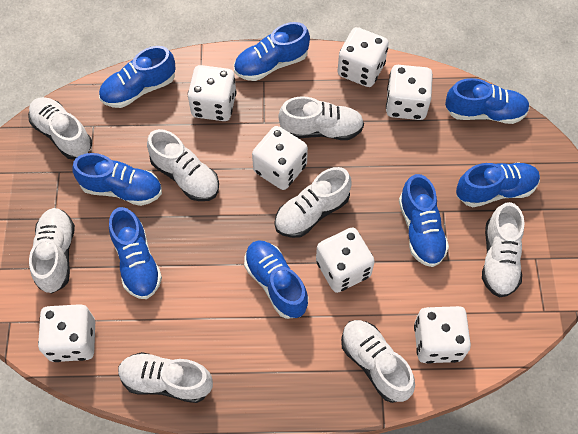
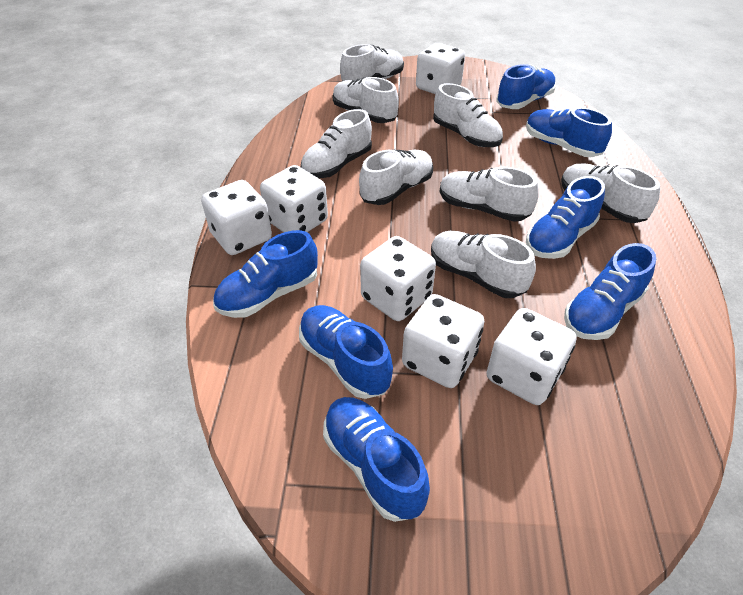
blue shoe: [72,153,162,206] [99,46,176,108] [109,207,162,299] [234,22,310,81] [244,240,308,319] [399,174,449,267] [445,78,530,124] [456,162,540,207] = 8 -> [213,230,318,318] [299,305,393,399] [323,397,430,522] [496,64,556,109] [526,107,612,157] [526,176,605,259] [564,243,656,340] = 7
white dice: [38,304,95,362] [188,65,236,121] [252,126,308,190] [316,227,375,293] [337,27,389,87] [386,65,433,120] [414,306,471,364] = 7 -> [201,180,272,255] [260,165,328,232] [360,236,436,321] [402,294,484,388] [416,43,465,94] [486,308,576,405] = 6

